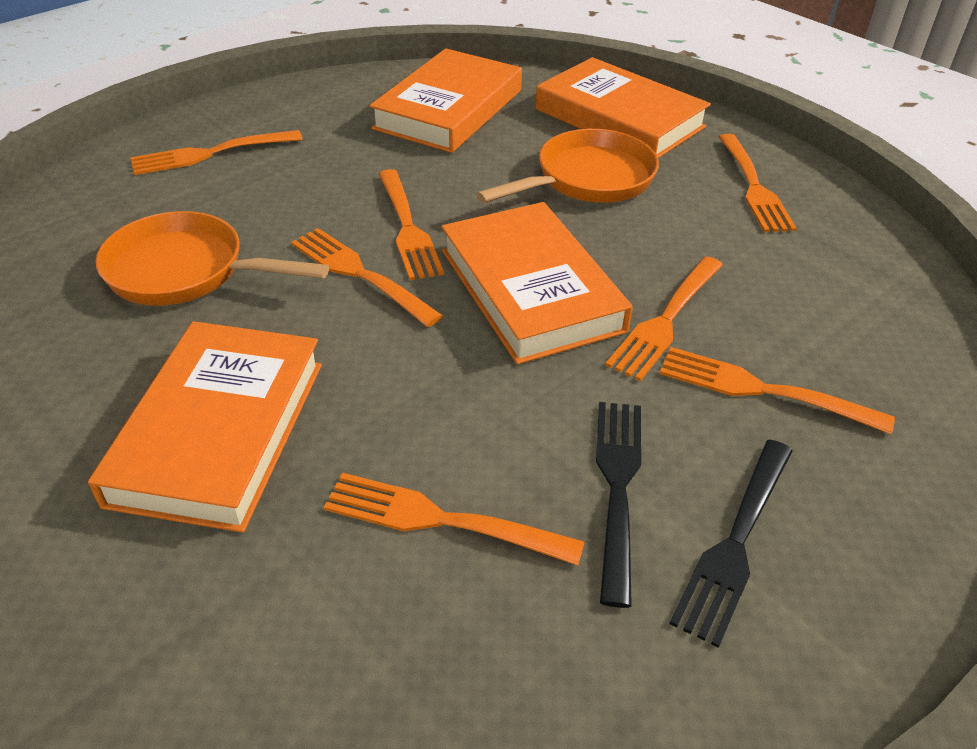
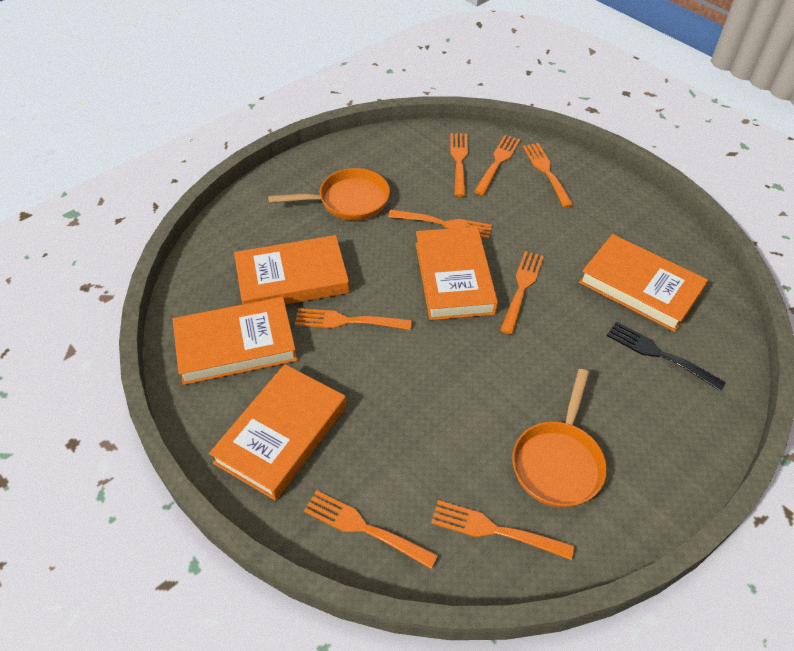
black fork: [596,402,641,608] [670,440,793,648] = 2 -> [607,322,726,391] = 1
orange book: [88,321,322,533] [370,48,522,153] [442,202,633,364] [535,57,711,158] = 4 -> [173,297,297,385] [209,364,346,501] [234,235,350,305] [415,227,498,320] [579,234,708,332] = 5
orange fork: [130,130,303,175] [291,228,443,327] [324,473,585,566] [378,169,444,280] [605,256,723,382] [660,347,895,434] [719,134,797,232] = 7 -> [295,308,412,330] [304,490,438,569] [388,209,492,239] [431,500,574,560] [450,133,468,197] [474,135,521,195] [500,251,544,334] [523,143,573,208] = 8

